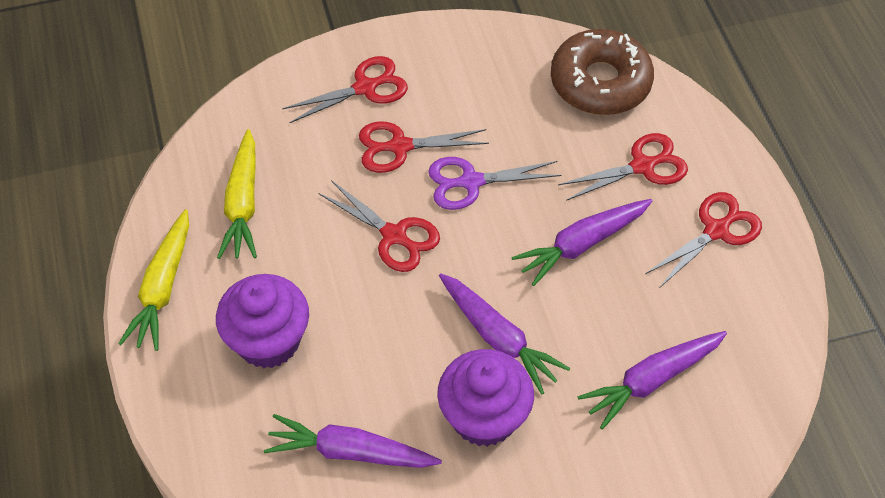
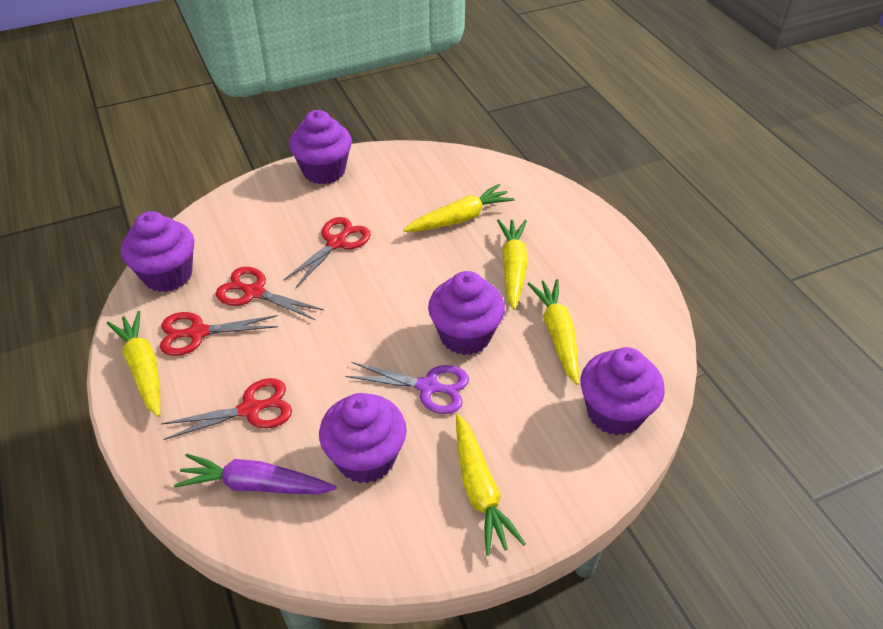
brown donut: [551,29,654,115] = 1 -> none = 0
purple carrot: [264,414,442,468] [439,273,570,395] [511,199,653,286] [577,331,727,430] = 4 -> [174,454,337,494] = 1
purple cupcake: [216,274,309,368] [437,349,534,447] = 2 -> [121,211,194,292] [289,110,352,184] [319,393,407,483] [428,271,505,355] [580,347,665,435] = 5
red scissors: [282,56,408,123] [319,180,440,272] [359,121,489,173] [558,133,688,201] [645,192,762,287] = 5 -> [160,312,278,356] [161,378,292,440] [216,267,324,320] [283,217,371,288] = 4
yellow carrot: [118,209,189,351] [217,129,257,259] = 2 -> [107,311,160,417] [403,184,515,232] [456,414,526,556] [497,219,528,310] [527,279,579,385] = 5

